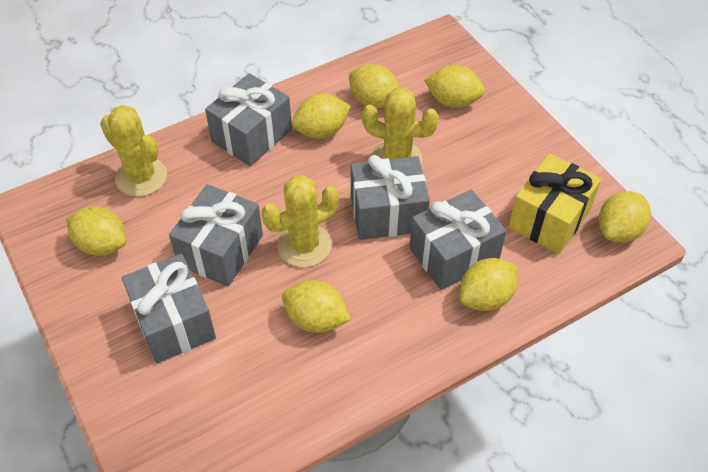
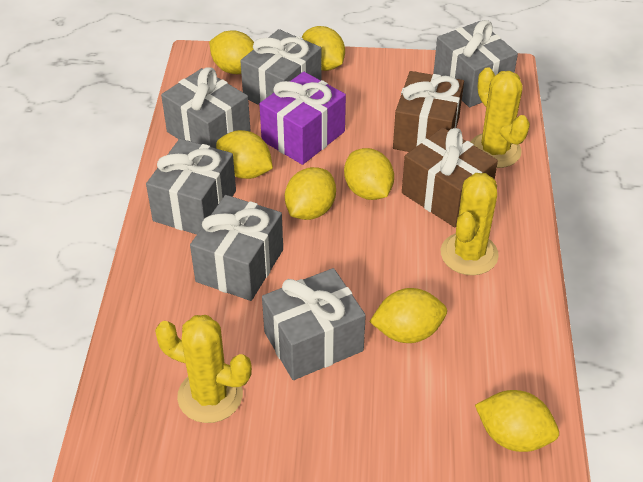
brown gift: none = 0 -> [393,71,464,152] [402,128,498,227] = 2
grey gift: [122,254,216,363] [169,184,263,287] [205,73,292,166] [351,155,430,240] [409,190,506,290] = 5 -> [146,139,236,234] [161,67,251,148] [190,195,283,301] [240,29,321,105] [262,268,366,380] [433,20,518,107] = 6
purple gift: none = 0 -> [259,72,346,165] = 1
yellow gift: [509,153,602,254] = 1 -> none = 0

